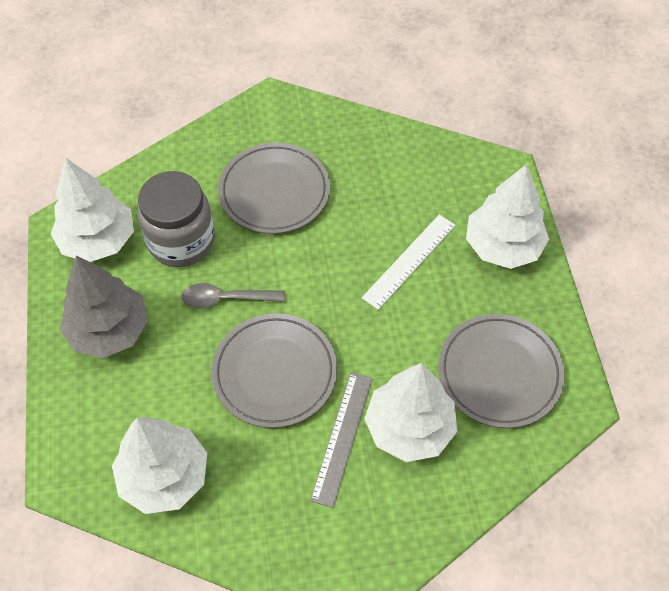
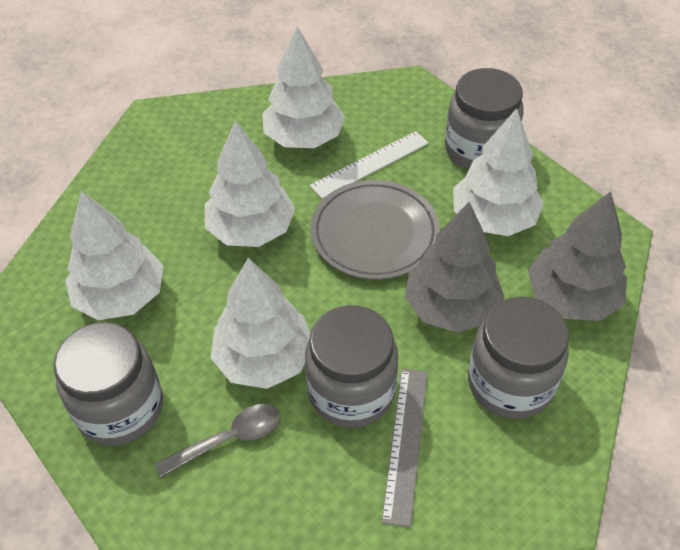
grey jar: [137,171,215,267] = 1 -> [54,322,163,446] [305,305,398,428] [445,68,524,170] [468,297,569,419] = 4
grey plate: [211,313,337,428] [218,143,330,234] [438,314,565,428] = 3 -> [310,180,440,280] = 1
grey tree: [60,256,148,358] = 1 -> [405,202,505,333] [528,191,627,321] = 2
white tree: [51,157,134,262] [112,417,207,514] [364,363,457,462] [466,164,549,269] = 4 -> [65,191,164,320] [205,120,295,247] [210,258,310,389] [262,26,345,148] [453,108,544,236] = 5

